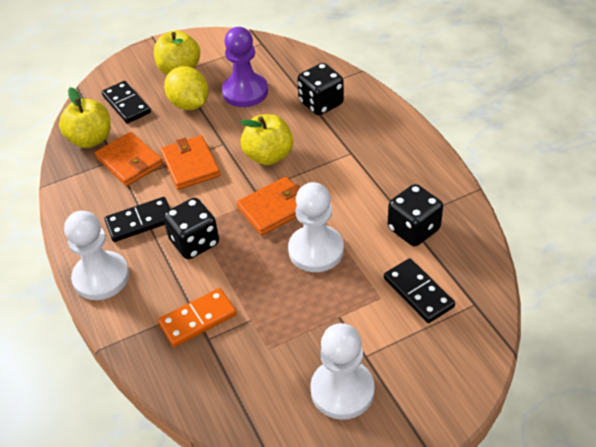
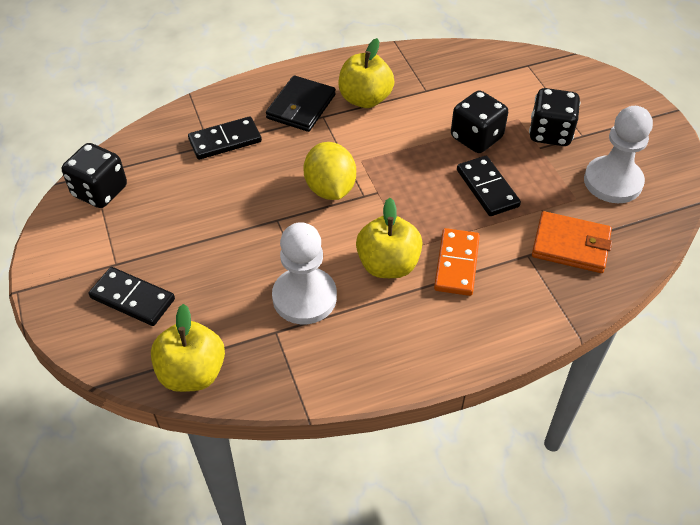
black wallet: none = 0 -> [266,75,336,132] = 1
orange wallet: [95,132,163,186] [161,135,221,190] [236,176,301,235] = 3 -> [532,211,612,273] = 1
purple pawn: [222,27,268,107] = 1 -> none = 0
white pawn: [64,211,129,300] [288,182,344,272] [310,323,375,420] = 3 -> [272,222,337,324] [584,106,653,203] = 2

